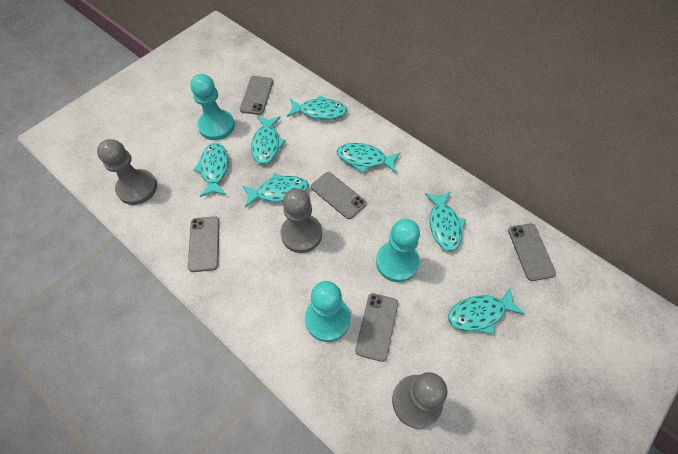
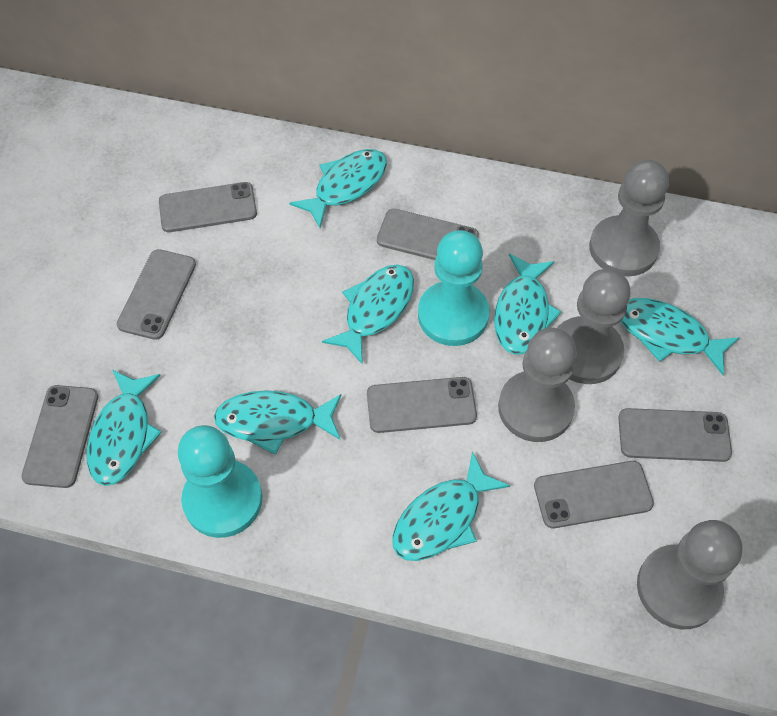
grey pawn: [97,139,157,205] [281,188,322,253] [392,372,447,429] = 3 -> [498,328,577,442] [557,269,631,384] [589,160,669,277] [637,520,742,629] = 4
grey phone: [188,216,220,272] [240,76,273,115] [311,172,366,219] [355,293,398,362] [508,223,556,281] = 5 -> [21,385,98,488] [117,249,196,340] [159,182,257,232] [367,377,477,433] [377,209,479,260] [534,461,654,528] [618,408,732,462] = 7
turquoise pawn: [190,74,235,140] [305,281,351,342] [376,219,420,282] = 3 -> [178,425,262,538] [418,230,489,346] = 2

